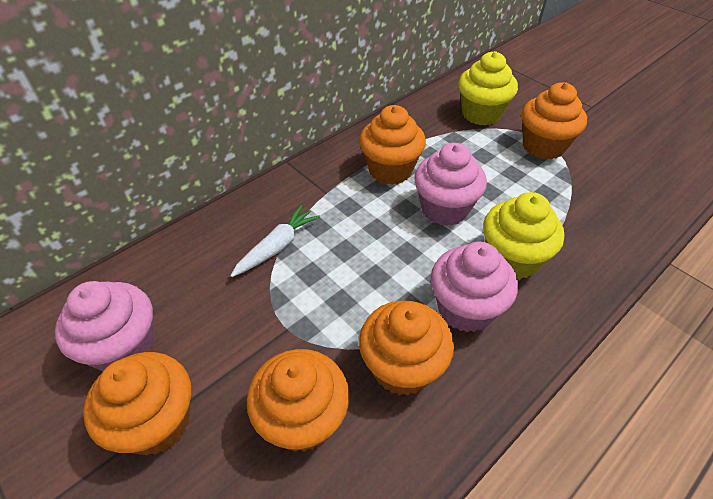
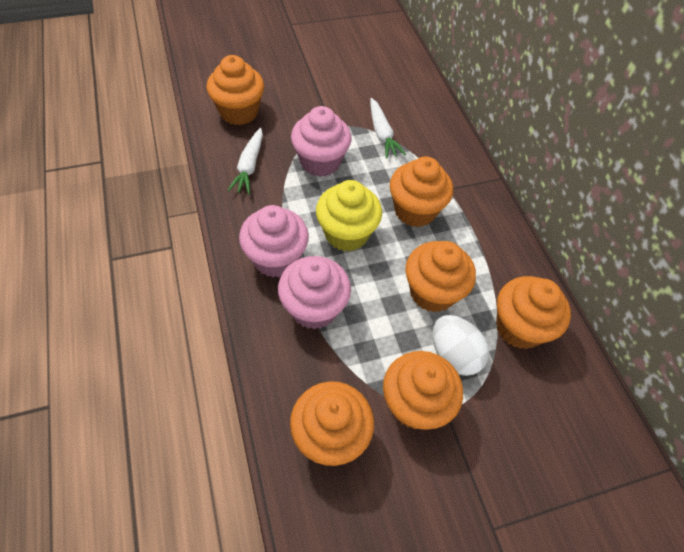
orange cupcake: [83,352,191,455] [247,349,349,452] [359,105,426,185] [359,301,454,396] [522,82,587,160] = 5 -> [207,55,264,125] [290,381,374,466] [383,351,463,430] [390,157,453,227] [405,241,476,312] [496,276,571,349] = 6
white carrot: [230,205,320,277] = 1 -> [227,128,263,195] [370,98,406,158] = 2
white egg: none = 0 -> [432,315,489,376] = 1
yellow cupcake: [458,51,518,126] [483,192,564,279] = 2 -> [316,180,382,252] = 1

